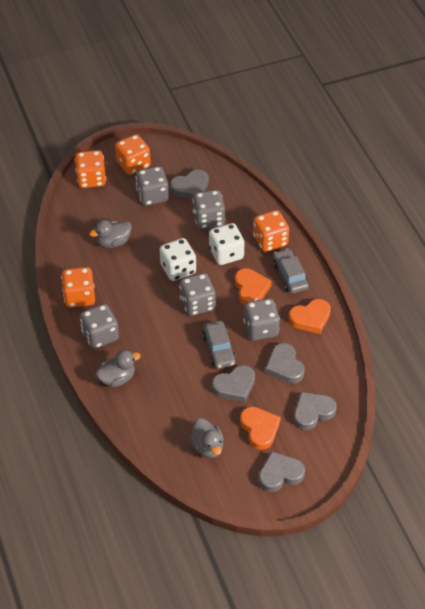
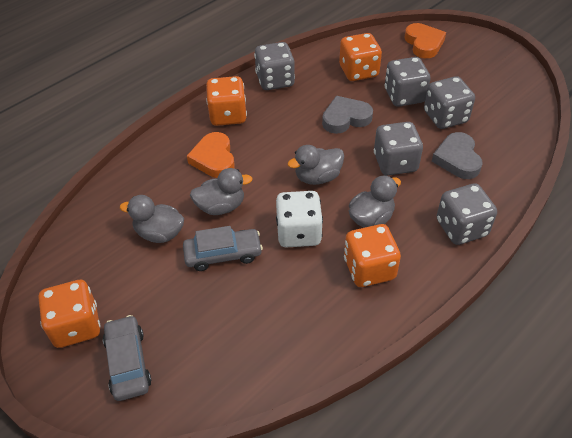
grey duck: [89,220,132,248] [95,350,141,387] [189,418,224,458] = 3 -> [120,195,184,243] [190,168,252,215] [287,145,344,185] [349,175,401,228] = 4
grey heart: [170,170,209,199] [212,365,255,403] [258,452,305,492] [265,343,305,384] [294,392,337,430] = 5 -> [322,96,373,134] [432,132,483,179] = 2
orange heart: [235,268,272,305] [240,407,281,450] [289,299,331,334] = 3 -> [187,132,235,178] [404,23,446,58] = 2
white dice: [160,238,196,281] [209,223,245,265] = 2 -> [276,191,323,248] = 1

